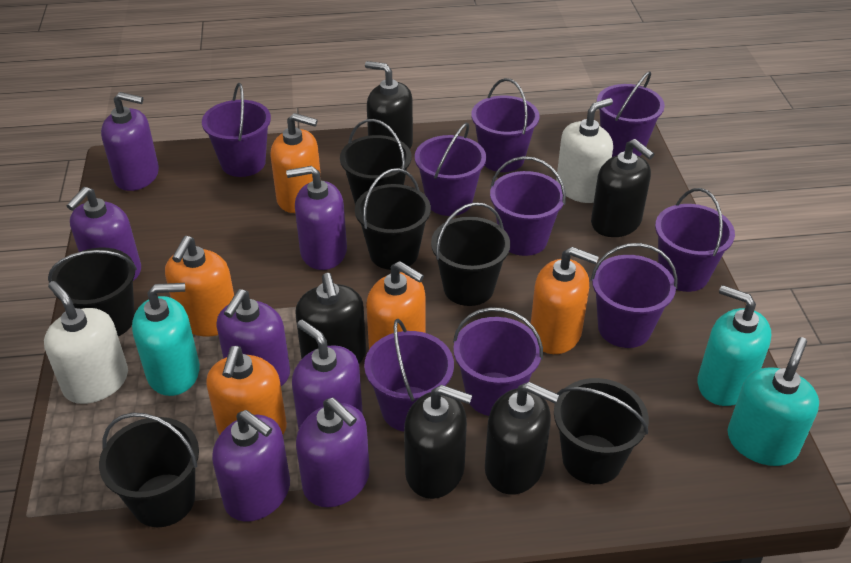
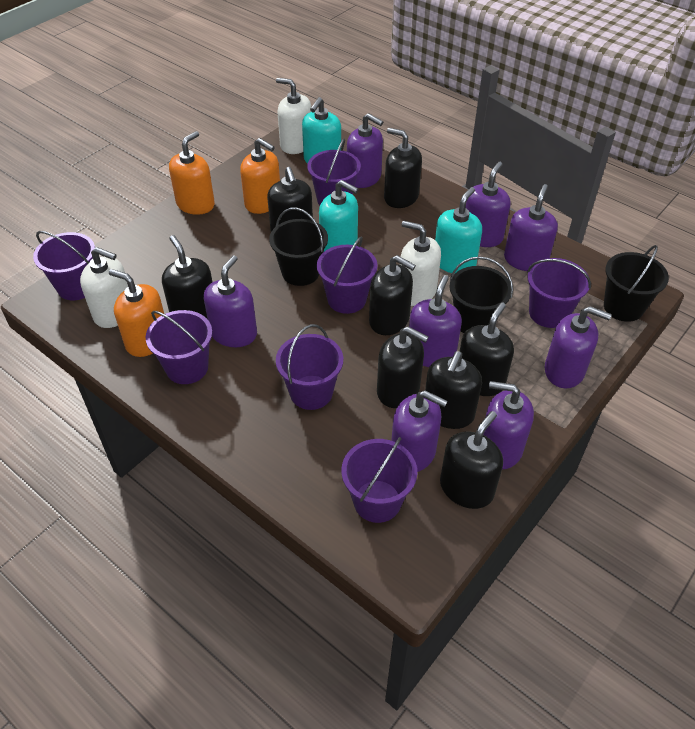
black bucket: [48,248,137,336] [99,413,199,527] [340,119,411,204] [355,168,431,270] [431,202,510,306] [554,378,649,484] = 6 -> [269,207,328,286] [450,256,513,333] [604,245,669,322] = 3
black soap dispenser: [295,273,366,363] [365,61,413,149] [404,385,472,499] [485,382,559,495] [591,139,654,237] = 5 -> [162,235,212,318] [267,167,313,232] [369,255,416,335] [377,326,428,408] [384,128,422,208] [425,351,482,429] [440,411,503,509] [460,302,514,396] = 8
orange soap dispenser: [165,236,234,336] [206,346,287,435] [270,113,321,213] [366,261,425,349] [531,247,599,354] = 5 -> [109,269,164,357] [169,131,215,215] [240,138,280,214] = 3
purple bucket: [202,83,271,177] [364,319,454,432] [415,122,486,216] [453,307,543,416] [471,78,540,172] [490,156,566,256] [591,243,678,348] [597,71,665,157] [655,188,735,292] = 9 -> [33,231,95,300] [146,310,212,384] [276,324,343,410] [307,138,361,206] [317,236,378,314] [341,437,417,523] [527,258,591,328] = 7
purple soap dispenser: [67,187,141,281] [101,92,159,191] [212,410,290,522] [217,289,290,386] [286,166,347,270] [292,320,363,429] [296,398,370,507] = 7 -> [204,255,257,347] [347,113,383,188] [391,390,448,472] [409,275,462,367] [465,162,511,247] [483,381,534,470] [504,184,558,271] [545,306,612,388] = 8
white soap dispenser: [44,281,128,404] [556,98,613,203] = 2 -> [80,247,128,328] [276,78,311,154] [400,221,441,306] = 3

